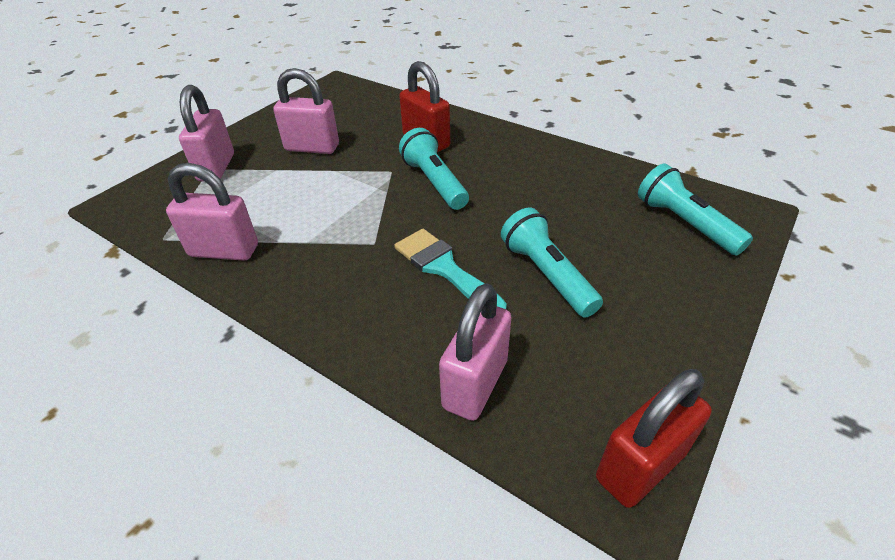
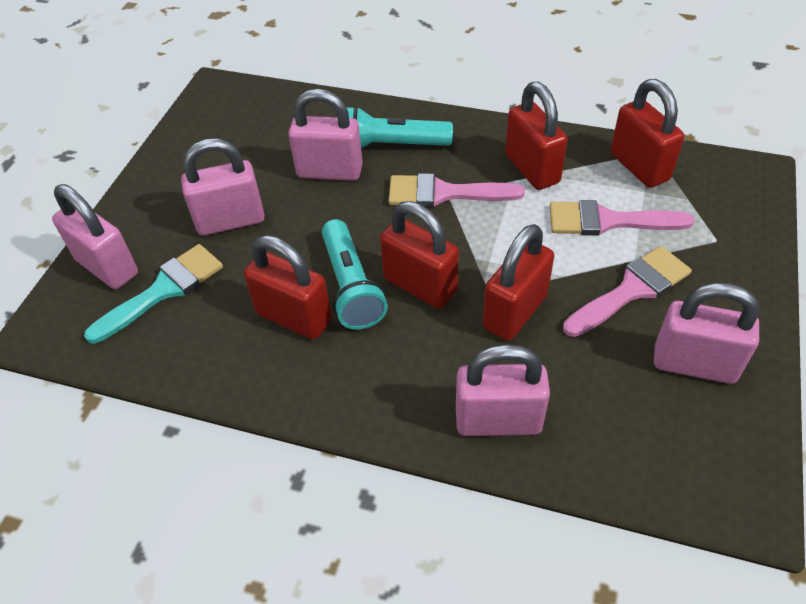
pink brush: none = 0 -> [389,173,525,207] [550,200,694,236] [563,246,692,337] = 3
pink padlock: [166,163,258,261] [179,85,234,181] [273,68,339,154] [439,283,511,421] = 4 -> [52,184,138,289] [181,139,265,236] [288,89,363,181] [456,344,550,436] [654,283,759,384] = 5
red padlock: [399,61,450,152] [596,369,712,508] = 2 -> [244,235,332,339] [380,201,459,309] [483,224,554,341] [505,82,568,190] [610,79,684,188] = 5
turquoise flashlight: [399,128,469,210] [501,208,603,318] [638,164,753,255] = 3 -> [322,219,388,330] [347,106,453,148] = 2

